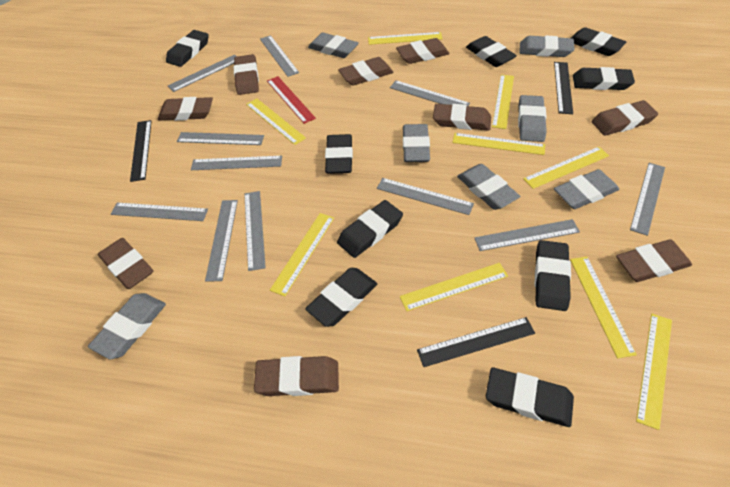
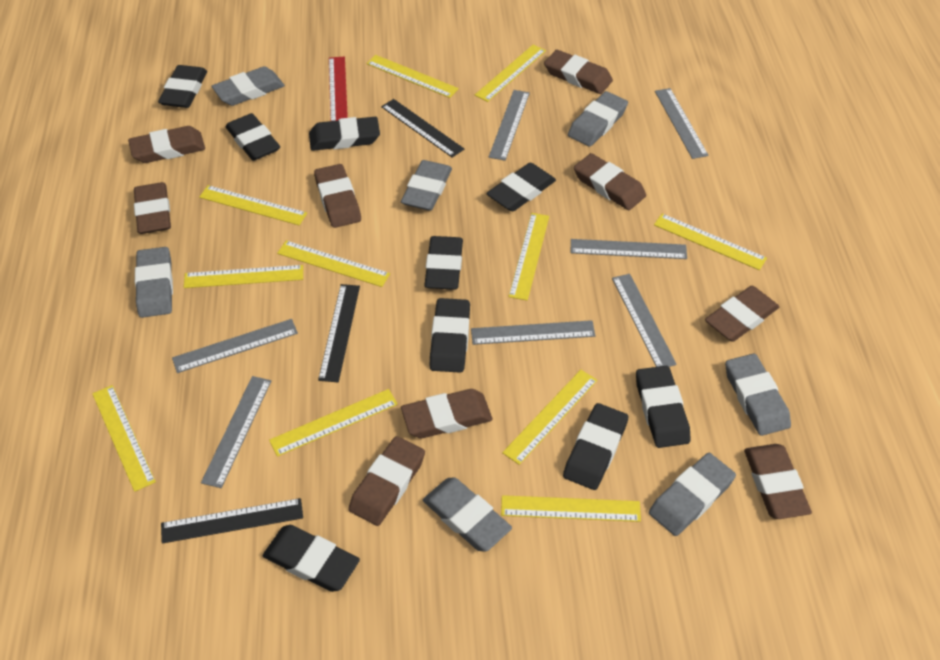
grey ruler: [111,202,208,221] [168,55,237,92] [177,132,264,145] [191,156,282,170] [205,200,238,282] [244,191,266,271] [260,35,299,77] [377,178,474,215] [390,80,470,106] [475,219,580,251] [630,163,665,236] = 11 -> [172,319,298,373] [201,376,271,488] [471,320,595,345] [489,90,530,161] [571,239,687,259] [612,274,677,367] [655,88,709,159] = 7
yellow ruler: [246,98,306,145] [270,213,334,297] [368,32,443,45] [400,263,508,311] [452,133,545,155] [492,74,514,129] [523,147,609,189] [570,257,637,359] [636,314,672,430] = 9 -> [92,385,156,492] [184,265,303,288] [199,185,307,225] [269,389,398,457] [277,240,390,287] [366,55,459,98] [475,45,546,102] [501,495,641,522] [502,370,597,465] [508,213,549,300] [654,214,767,270] = 11

